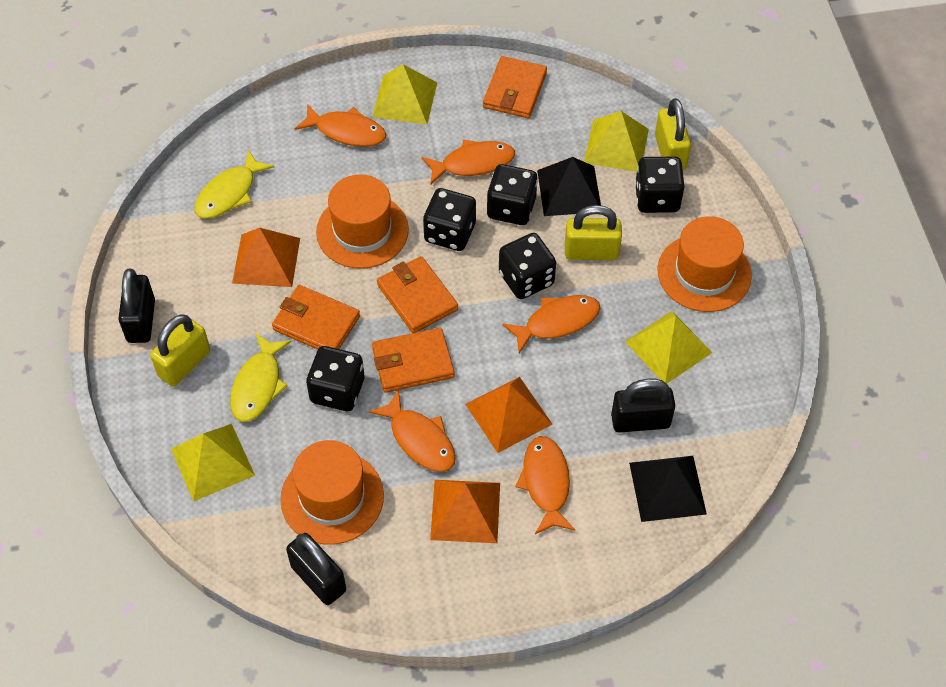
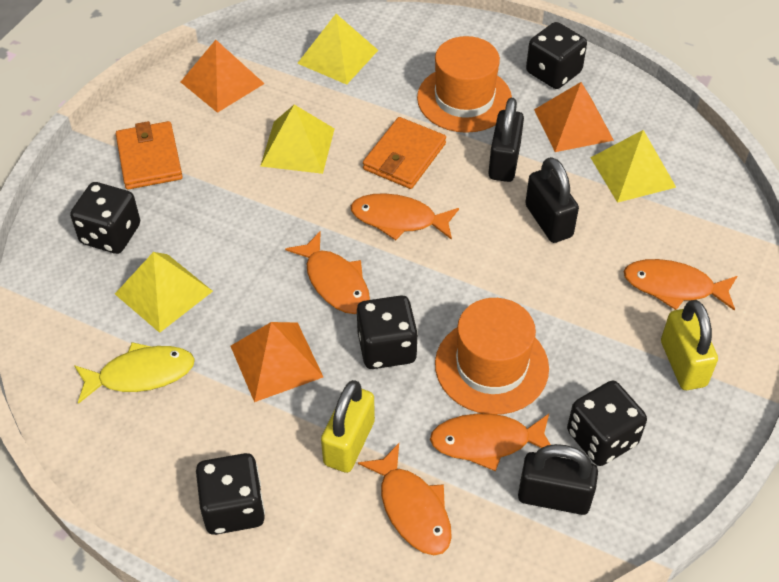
black pyramid: [537,157,601,216] [629,456,707,522] = 2 -> none = 0
orange hat: [280,440,384,545] [316,174,409,269] [657,216,752,312] = 3 -> [417,36,512,133] [435,298,549,415] = 2
orange wallet: [272,285,360,350] [372,328,455,393] [377,256,458,333] [483,56,547,118] = 4 -> [116,121,183,190] [363,117,446,189] = 2
yellow fish: [194,150,274,219] [230,333,292,422] = 2 -> [74,342,195,404] = 1
yellow padlock: [150,314,210,386] [565,205,622,260] [655,98,691,170] = 3 -> [321,380,375,473] [661,300,718,390] = 2

